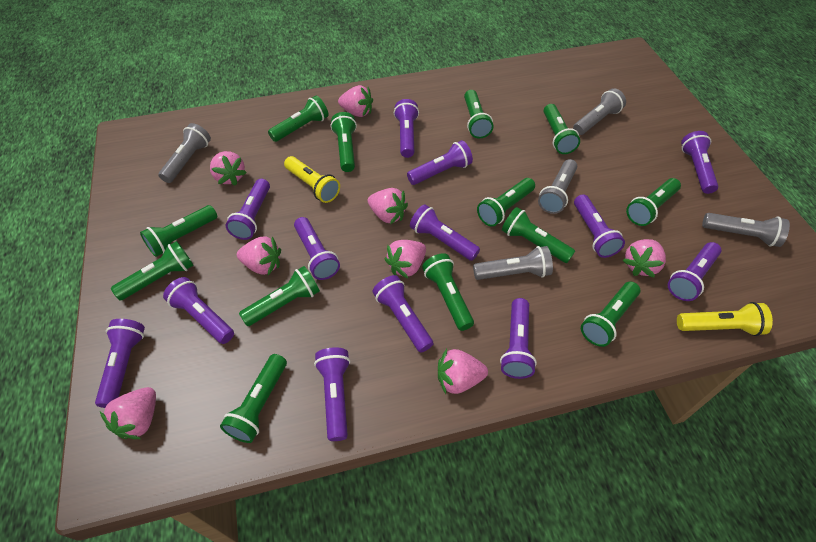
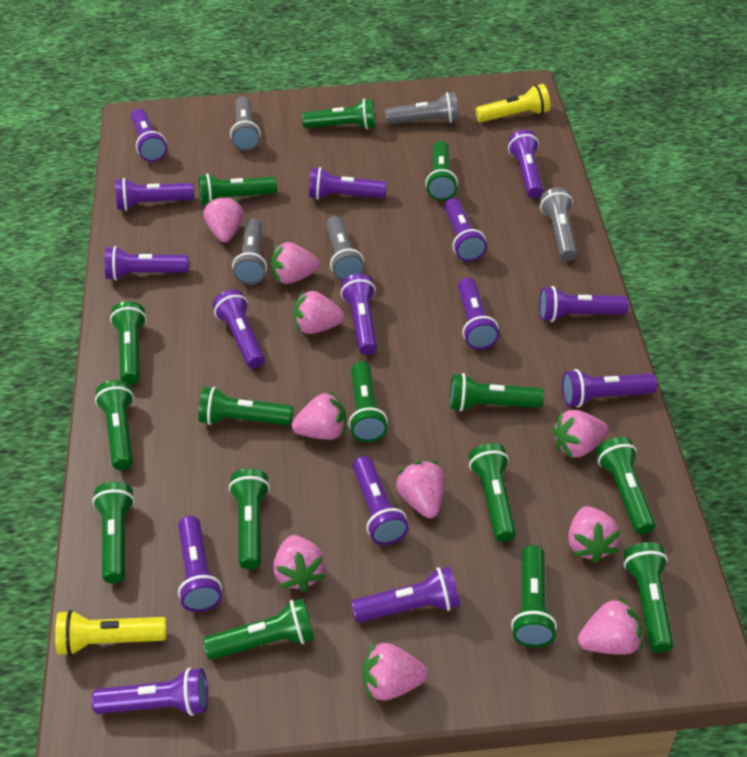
green flashlight: [111,241,194,300] [140,205,217,257] [220,354,287,443] [239,266,320,326] [268,96,329,142] [330,112,357,172] [422,253,474,331] [464,90,493,138] [477,178,535,227] [502,207,575,263] [543,104,580,154] [581,281,640,347] [626,178,681,226] = 13 -> [92,482,135,583] [95,380,134,470] [110,301,147,384] [198,174,277,206] [198,387,293,425] [203,599,314,660] [229,468,270,569] [302,98,375,129] [349,361,388,442] [425,141,458,201] [450,373,544,412] [469,443,516,542] [511,545,557,648] [596,437,656,534] [624,542,674,652] = 15
pink strawberry: [100,387,156,439] [210,151,247,186] [237,236,281,275] [338,85,373,117] [368,188,408,224] [385,240,426,278] [438,349,488,394] [622,239,666,277] = 8 -> [204,195,244,242] [271,242,320,284] [273,535,325,592] [292,391,346,440] [294,290,345,334] [362,641,428,700] [395,461,445,518] [552,410,609,458] [568,506,620,563] [578,597,643,655] = 10
purple flashlight: [95,319,145,408] [163,277,234,344] [226,179,270,240] [294,217,340,280] [314,347,350,441] [373,275,433,352] [394,99,419,158] [407,140,473,185] [410,204,480,261] [500,298,537,379] [574,194,625,258] [668,242,721,301] [681,131,718,194] = 13 -> [92,668,208,716] [104,246,189,281] [115,178,194,211] [131,109,167,162] [178,516,222,612] [213,289,265,369] [309,167,387,200] [341,274,377,355] [351,566,460,622] [353,456,409,545] [444,198,487,262] [458,277,499,350] [508,130,543,198] [539,286,628,322] [562,369,657,408] = 15

